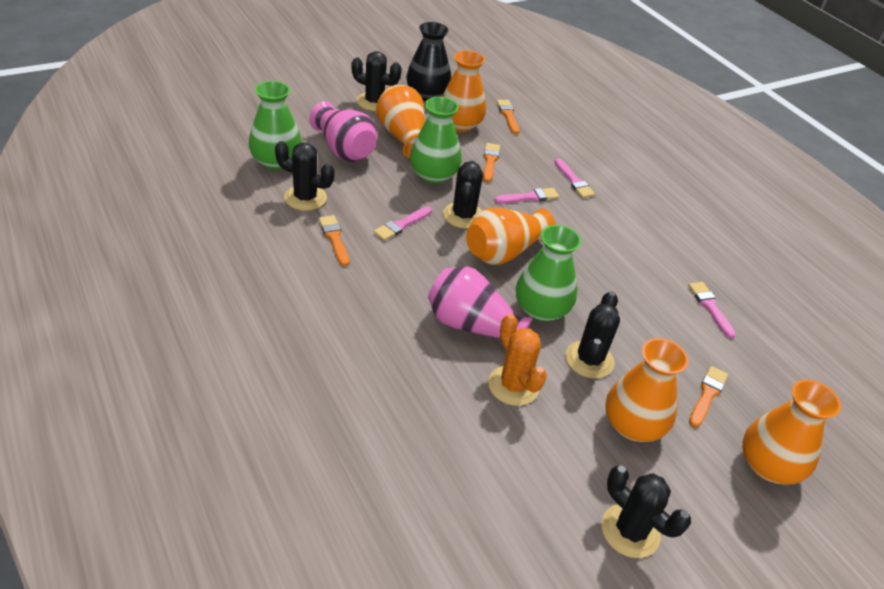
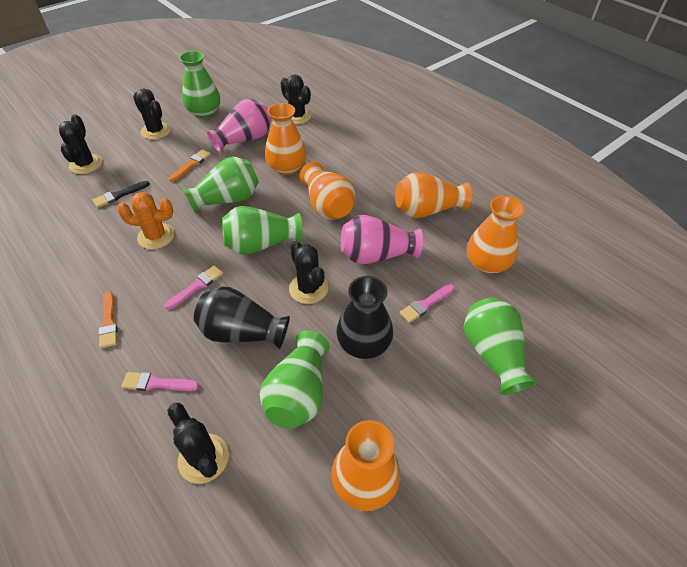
black brush: none = 0 -> [93,181,150,208] = 1
black vase: [406,22,451,101] = 1 -> [194,287,290,349] [336,276,393,359] = 2
green vase: [249,81,302,170] [410,97,461,184] [516,225,581,322] = 3 -> [179,51,220,118] [182,157,259,214] [222,206,303,255] [260,330,330,429] [464,298,537,395] = 5
orange brush: [319,215,349,266] [483,143,500,182] [497,100,520,134] [689,366,728,428] = 4 -> [98,291,118,348] [169,150,211,182] = 2
pink brush: [374,206,432,241] [494,188,559,204] [555,158,595,198] [688,282,736,339] = 4 -> [121,372,199,391] [165,266,223,310] [400,284,455,323] = 3

